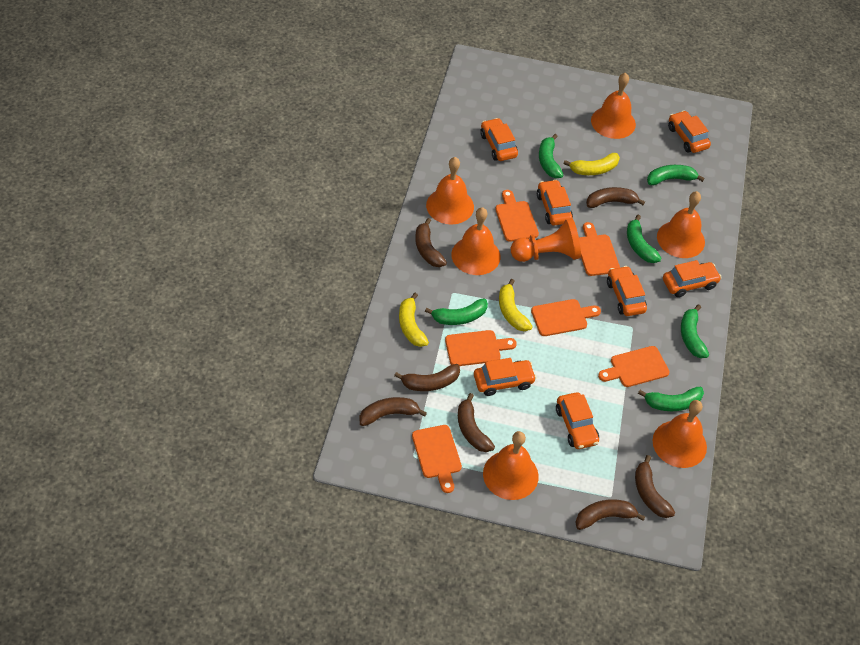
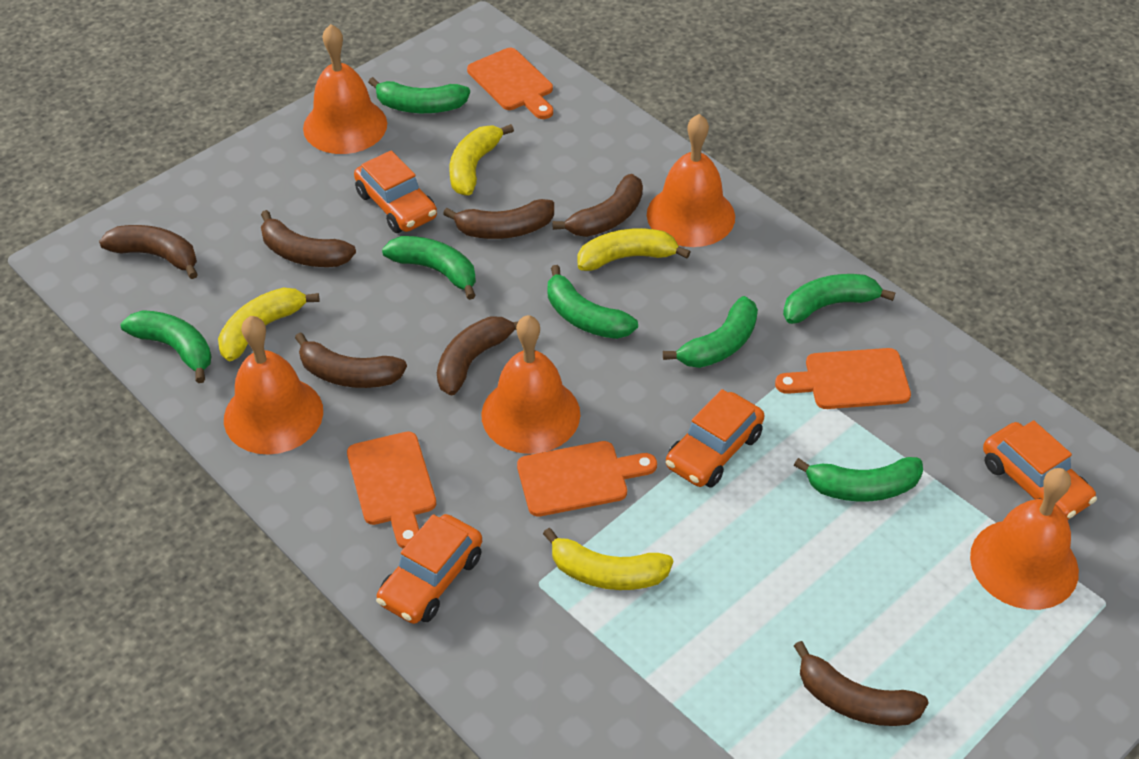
green banana: [425,299,488,325] [539,134,563,178] [627,215,661,263] [638,387,704,411] [647,165,705,185] [681,304,709,358] = 6 -> [120,310,211,383] [368,77,470,113] [382,236,476,300] [548,265,638,339] [663,296,758,368] [783,274,895,324] [794,457,923,502] = 7
orange bell: [426,157,474,225] [451,207,501,275] [483,431,539,500] [591,72,636,139] [653,400,707,468] [657,191,705,258] = 6 -> [224,316,323,455] [303,24,387,154] [481,315,580,454] [647,114,735,247] [970,468,1079,610] = 5
orange car: [474,358,536,396] [480,118,518,161] [537,180,573,226] [556,392,599,449] [607,266,647,316] [663,260,722,297] [668,111,711,153] = 7 -> [354,150,437,233] [376,514,482,624] [666,389,764,488] [983,420,1097,520] = 4
orange cutting board: [412,425,462,493] [445,330,517,366] [495,190,539,242] [531,299,601,336] [579,222,620,276] [598,346,669,387] = 6 -> [347,431,436,549] [467,48,553,119] [517,441,657,517] [775,348,911,409] = 4
orange pawn: [511,218,581,262] = 1 -> none = 0
yellow banana: [399,293,429,347] [499,279,533,331] [563,153,620,175] = 3 -> [218,287,319,361] [450,124,514,195] [543,528,673,590] [577,228,691,271] = 4

